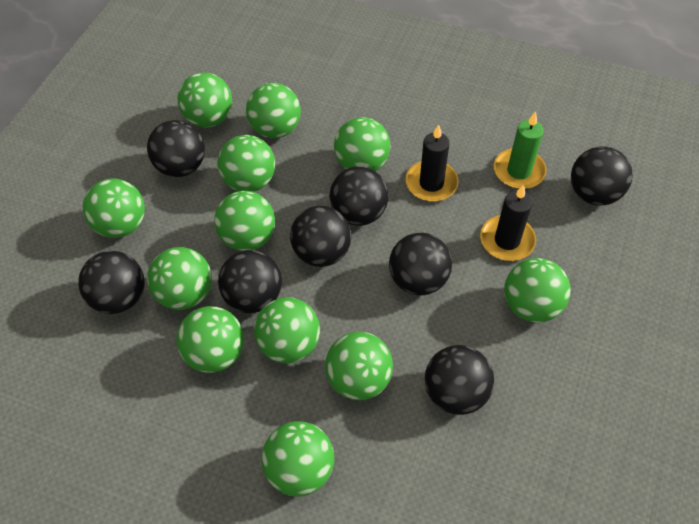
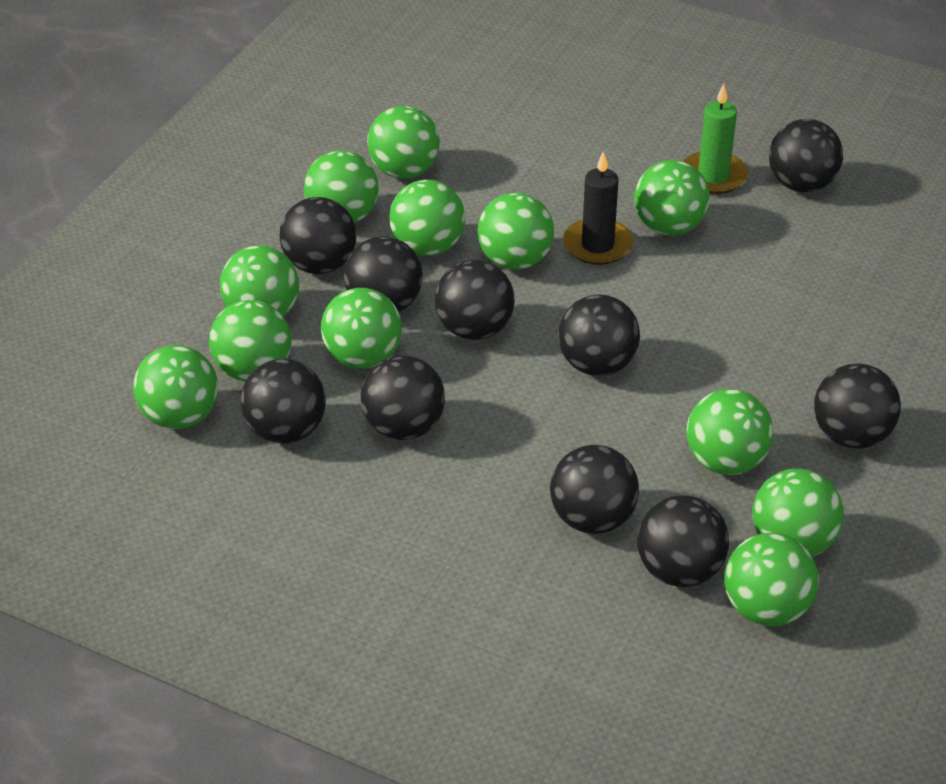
black ball: [78,251,145,314] [147,120,205,177] [218,250,282,313] [290,206,351,267] [329,166,389,226] [389,233,452,295] [425,345,494,415] [571,146,632,206] = 8 -> [241,359,326,444] [280,197,357,274] [344,236,423,312] [360,355,445,440] [435,260,515,340] [550,445,639,534] [558,294,640,376] [637,495,729,587] [769,119,843,192] [814,364,901,448] = 10
black candle: [406,124,458,202] [480,184,536,261] = 2 -> [563,152,633,265] = 1

